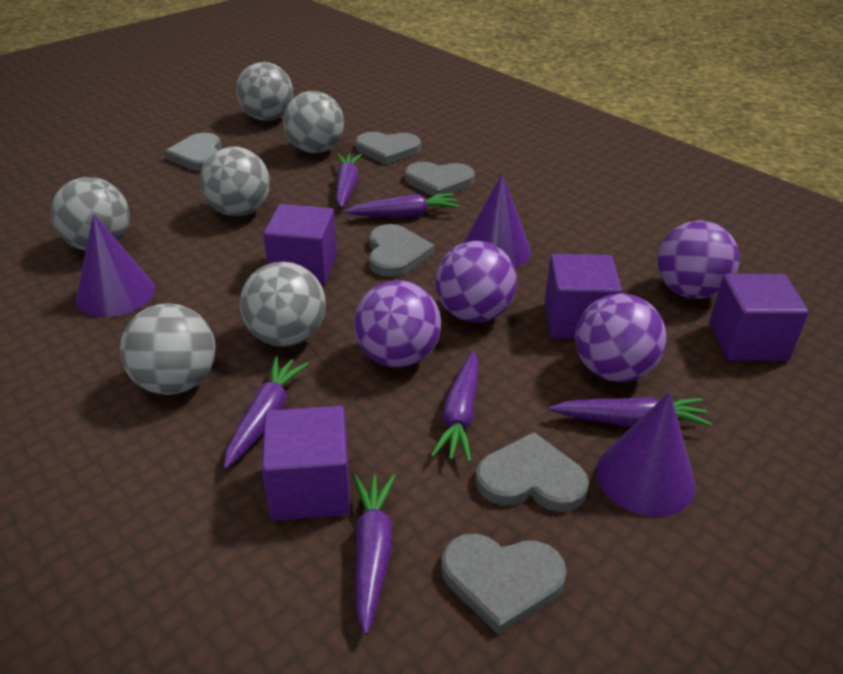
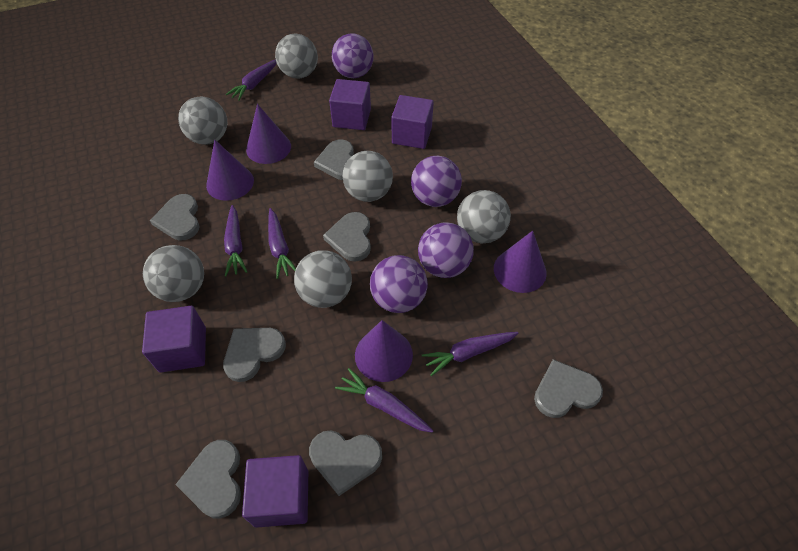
grey heart: [165,133,221,171] [356,132,421,165] [369,224,435,277] [405,162,475,196] [441,534,567,635] [476,432,589,512] = 6 -> [150,194,200,240] [175,440,241,519] [223,328,286,382] [309,431,382,496] [314,139,354,180] [323,212,371,262] [534,359,603,418] = 7
purple carrot: [224,356,309,469] [336,154,362,208] [344,193,460,217] [353,474,395,635] [431,351,479,462] [549,397,712,427] = 6 -> [224,205,247,276] [226,59,277,101] [268,208,296,279] [335,368,433,433] [422,332,518,376] = 5
purple cone: [76,214,155,317] [463,174,531,267] [596,392,696,517] = 3 -> [206,140,254,201] [246,104,291,164] [355,320,413,382] [494,231,547,293] = 4

